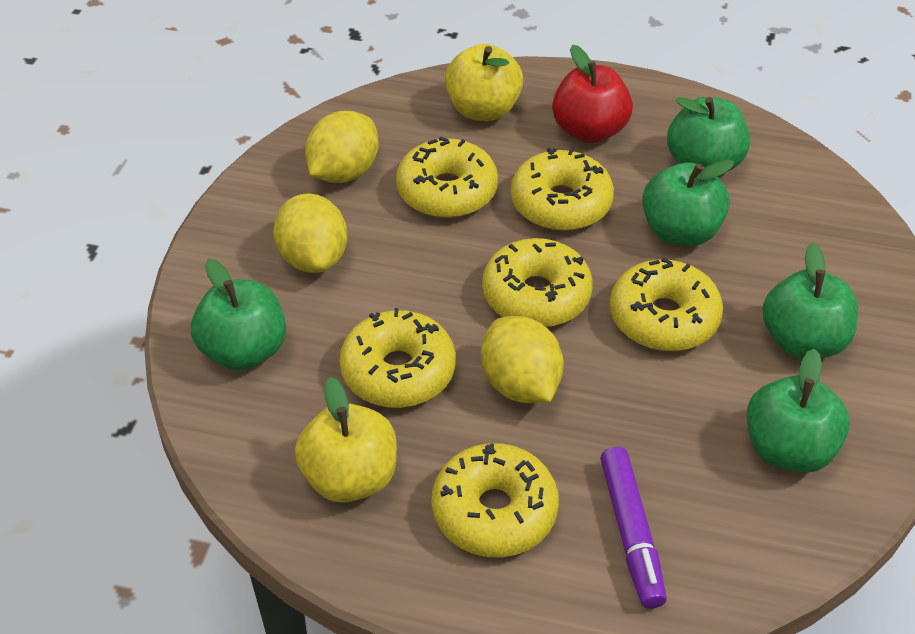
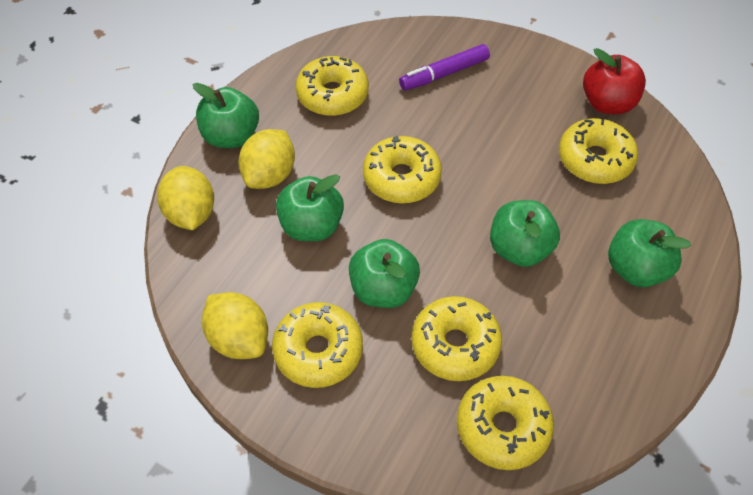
yellow apple: [295,377,397,503] [445,44,523,121] = 2 -> none = 0

